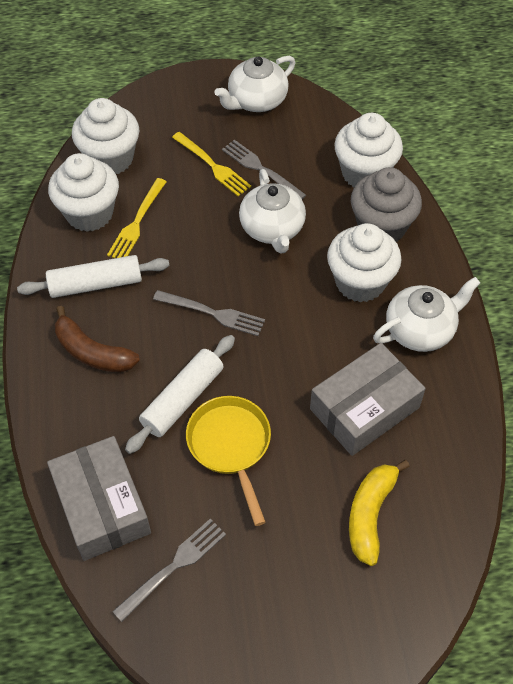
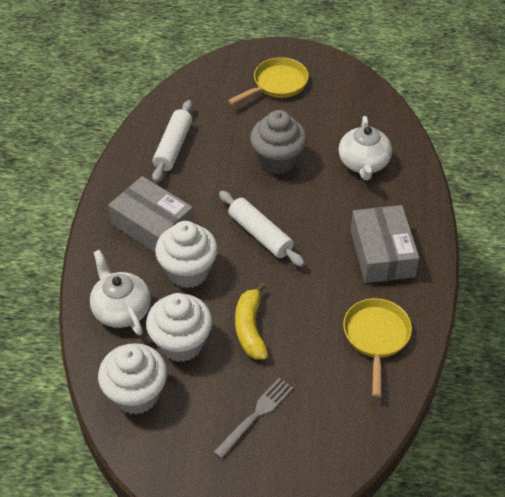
brown banana: [55,306,140,372] = 1 -> none = 0
grey fork: [112,519,226,622] [153,290,265,336] [222,140,306,199] = 3 -> [214,378,293,459] = 1
white cupcake: [48,153,119,232] [72,98,139,174] [327,223,402,303] [334,113,403,187] = 4 -> [98,343,167,415] [146,293,212,362] [155,221,218,288] = 3
white teapot: [214,56,295,112] [239,169,306,253] [373,277,480,352] = 3 -> [90,250,151,335] [338,116,392,180] = 2
yellow fork: [107,178,167,258] [172,132,252,196] = 2 -> none = 0
yellow pan: [186,396,271,526] = 1 -> [228,57,309,105] [343,298,412,397] = 2

